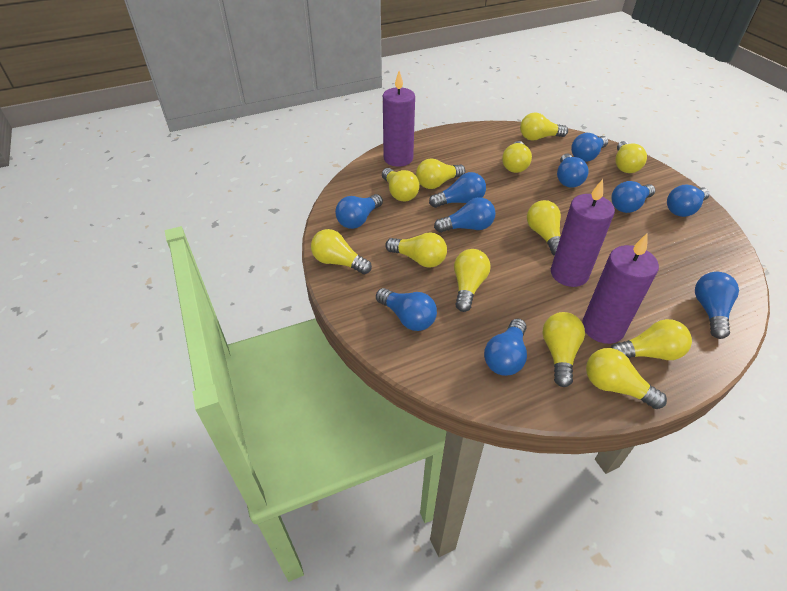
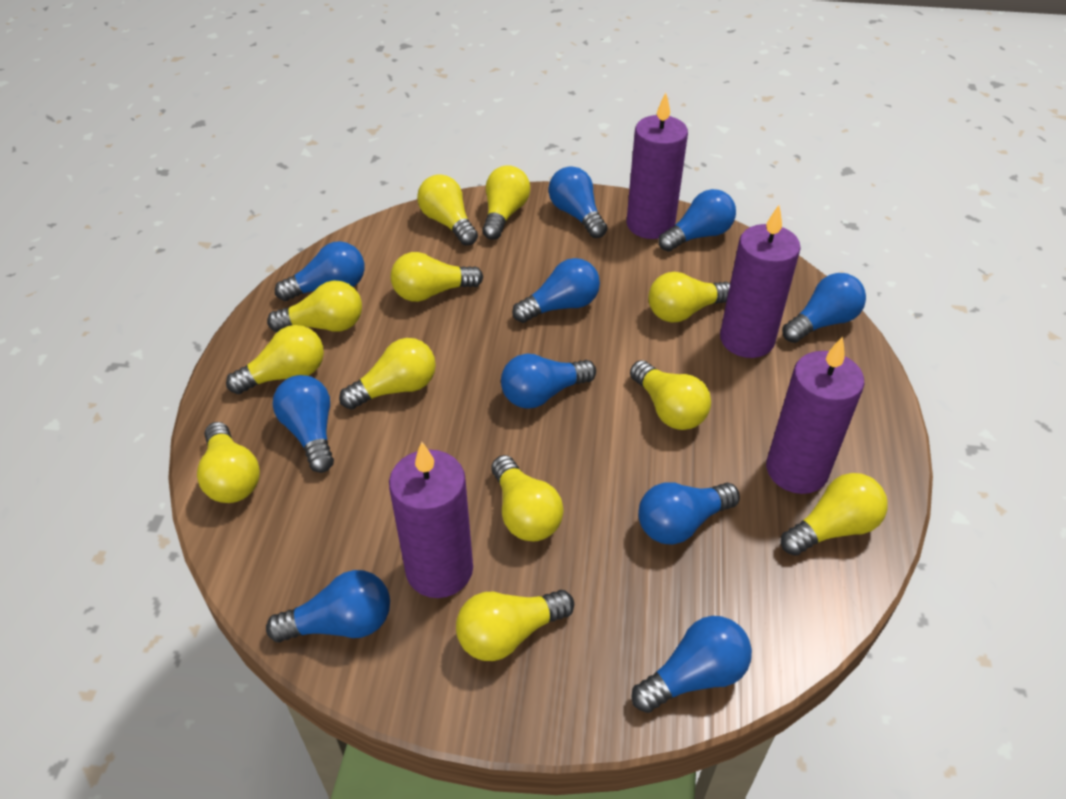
purple candle: [383,71,415,167] [551,179,615,287] [582,233,659,344] = 3 -> [389,442,473,598] [627,93,688,239] [720,205,801,358] [766,337,864,494] = 4

